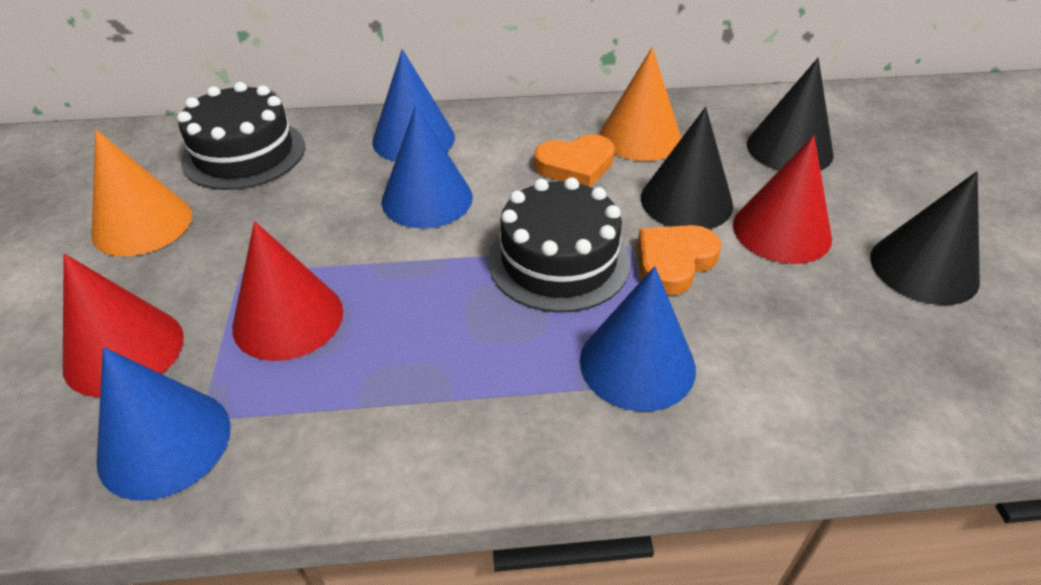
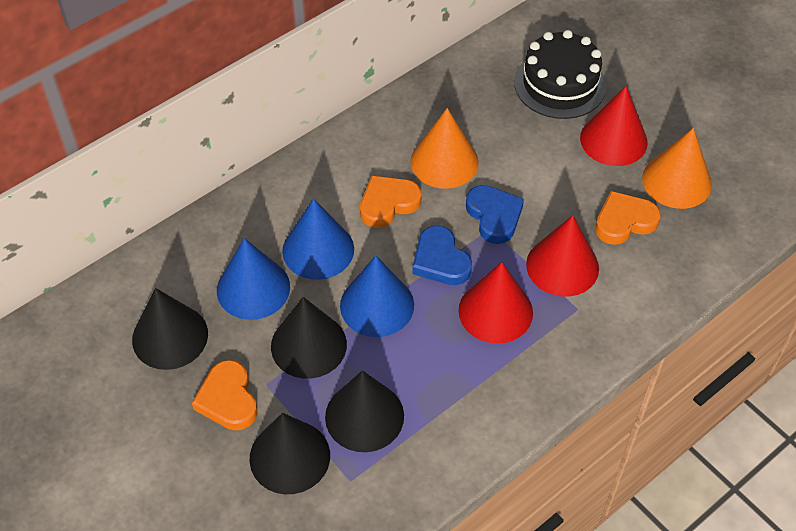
black cake: [177,82,305,190] [488,177,630,313] = 2 -> [514,30,606,119] = 1
black cone: [641,107,733,229] [747,58,834,171] [870,171,980,305] = 3 -> [132,288,208,370] [250,413,330,494] [271,297,347,379] [325,370,404,452] = 4
blue cone: [97,347,231,501] [373,49,455,162] [382,105,473,228] [580,266,696,412] = 4 -> [217,238,290,320] [282,198,354,280] [340,255,414,337] = 3
blue heart: none = 0 -> [412,226,472,285] [466,185,524,244] = 2
orange heart: [534,134,615,187] [638,225,721,295] = 2 -> [192,360,257,431] [360,175,421,228] [595,191,661,245] = 3

